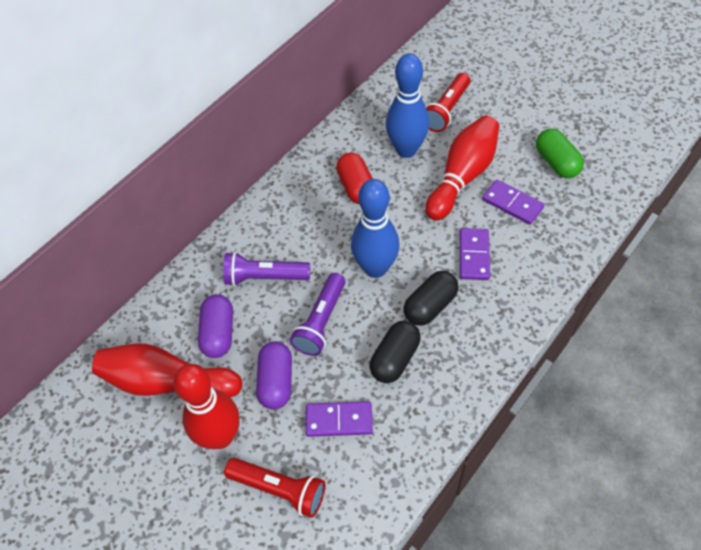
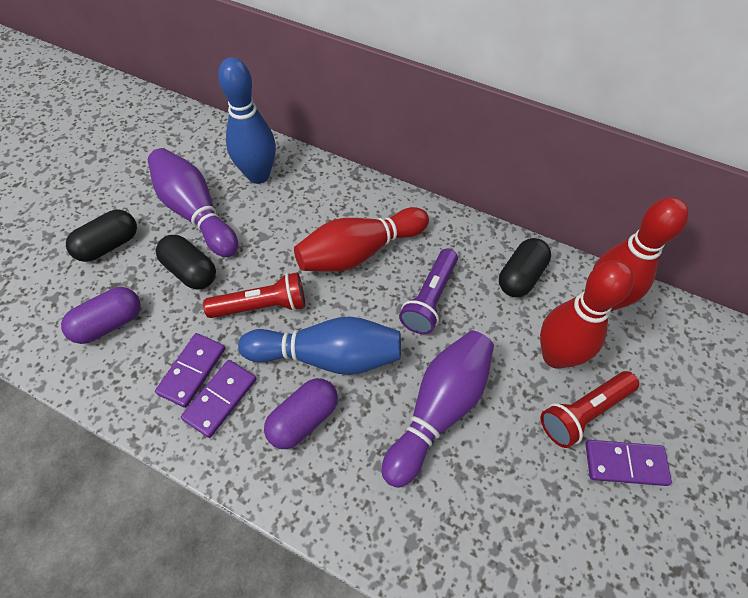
black capsule: [369,321,421,383] [404,271,459,326] = 2 -> [66,210,137,262] [156,235,216,290] [499,238,551,297] = 3
green capsule: [536,129,584,178] = 1 -> none = 0
purple bowling pin: none = 0 -> [148,148,238,257] [382,331,494,488] = 2
purple flashlight: [223,252,310,286] [290,273,345,356] = 2 -> [399,248,458,334] = 1
red capsule: [336,153,373,204] = 1 -> none = 0

